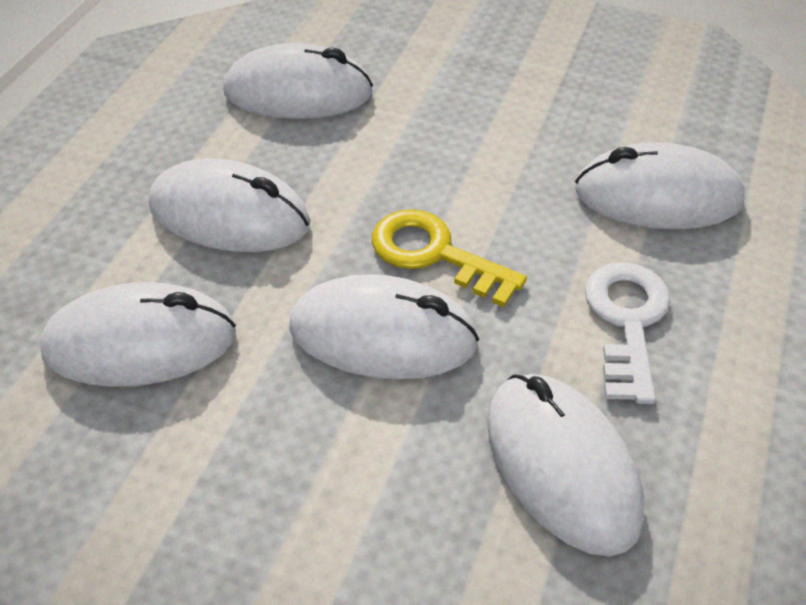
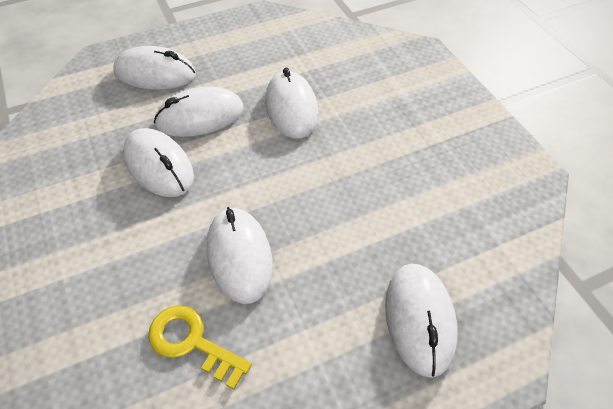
white key: [585,262,670,404] = 1 -> none = 0

